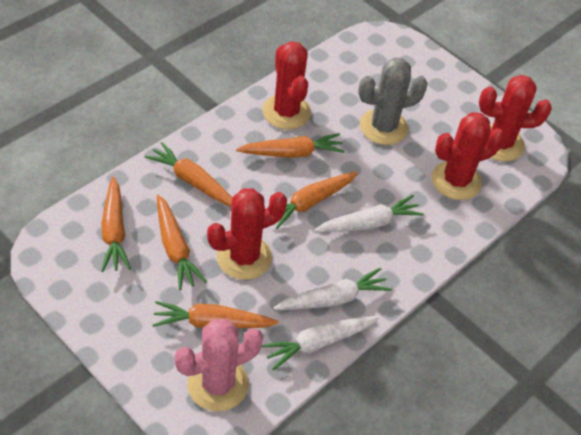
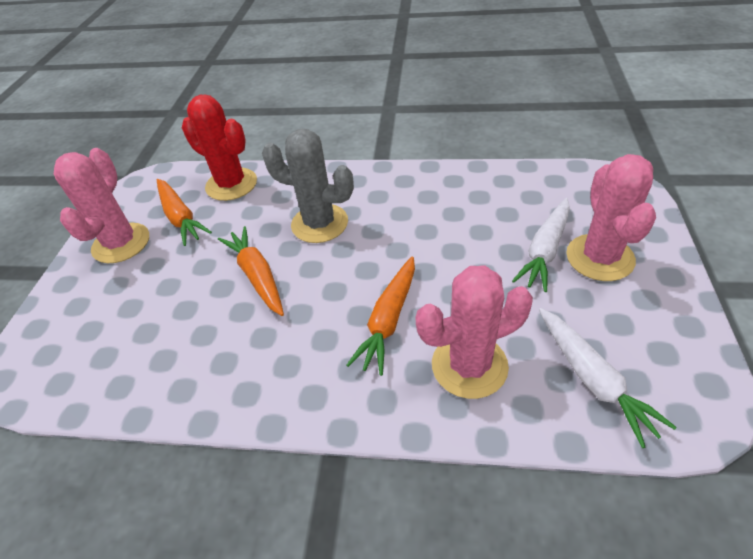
orange carrot: [101,176,131,272] [145,142,232,206] [152,301,279,328] [157,194,207,290] [236,133,345,158] [276,172,358,229] = 6 -> [157,179,212,246] [218,226,284,316] [346,256,415,376] = 3
pink cactus: [174,319,263,411] = 1 -> [54,148,149,263] [416,265,533,399] [566,154,656,281] = 3
red cactus: [207,188,287,280] [262,41,311,130] [432,112,504,200] [479,75,552,162] = 4 -> [182,95,257,201] = 1
white carrot: [261,316,379,370] [274,268,392,310] [314,195,424,232] = 3 -> [512,198,570,292] [539,308,677,448] = 2

